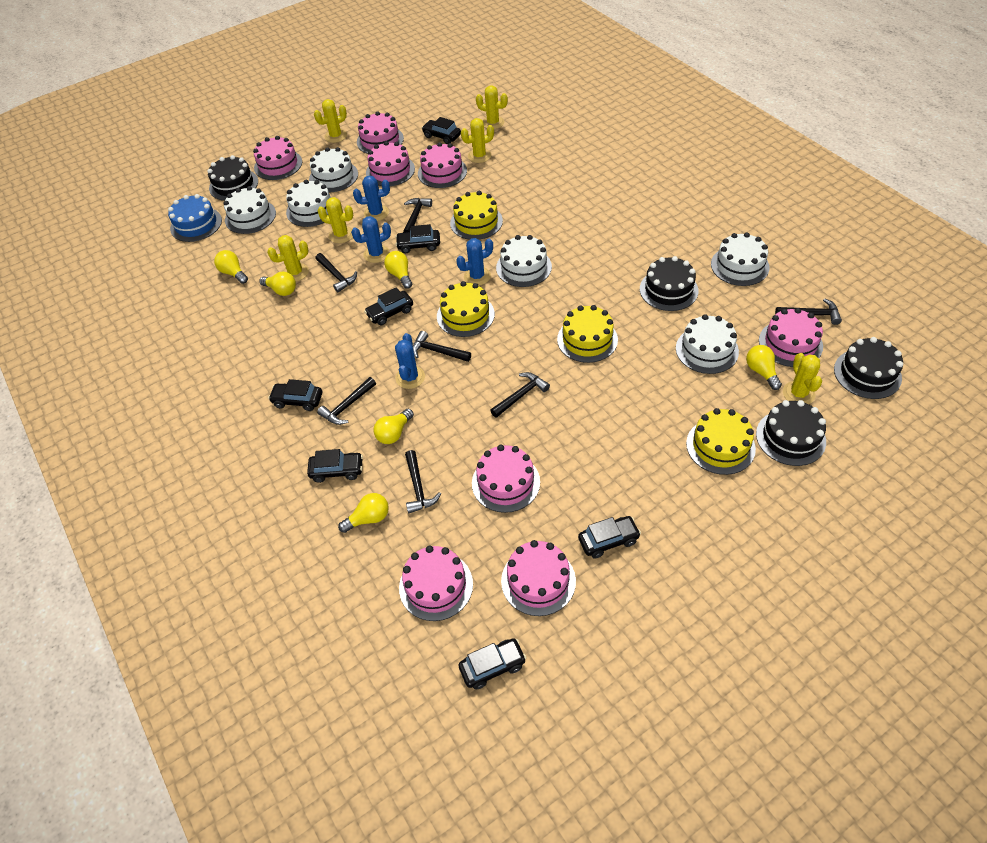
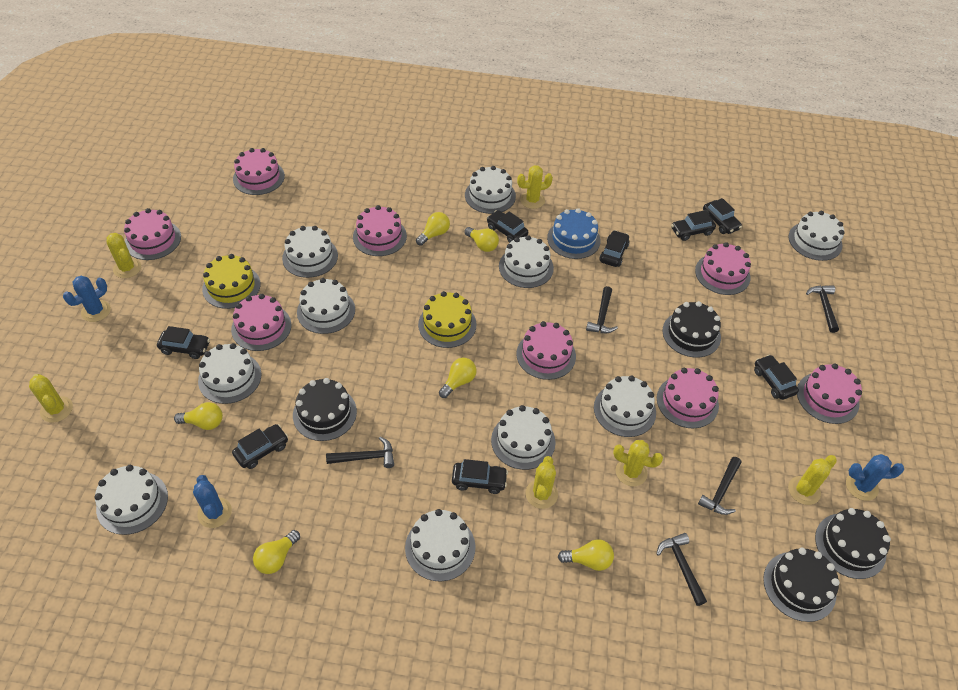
black car: [268,379,322,411] [307,449,363,483] [364,287,413,325] [395,224,440,253] [422,117,461,144] [459,638,526,690] [578,516,641,558] = 7 -> [157,326,210,359] [232,424,288,469] [452,459,508,494] [487,210,528,243] [600,230,629,267] [671,210,716,241] [703,198,742,234] [754,355,799,400] = 8
black hammer: [316,253,357,292] [317,377,376,425] [403,198,432,233] [405,450,441,513] [413,331,471,362] [490,372,550,418] [775,298,842,325] = 7 -> [326,437,394,468] [586,286,618,333] [657,533,707,606] [698,457,742,515] [806,285,839,333] = 5
blue cactus: [351,216,391,263] [353,176,390,221] [395,333,425,389] [456,238,493,286] = 4 -> [63,276,111,322] [193,475,232,528] [846,454,904,501] = 3
white cake: [223,186,276,234] [286,180,332,227] [309,147,358,192] [496,235,552,287] [676,314,739,374] [711,232,770,286] = 6 -> [94,465,168,535] [198,343,261,404] [282,226,338,278] [297,278,355,334] [405,509,475,581] [465,166,516,214] [491,405,556,470] [499,235,554,288] [594,375,656,437] [788,211,844,261] = 10
yellow cake: [437,281,495,337] [450,191,503,240] [557,305,618,363] [686,408,756,475] = 4 -> [202,254,261,309] [418,291,477,348] = 2

